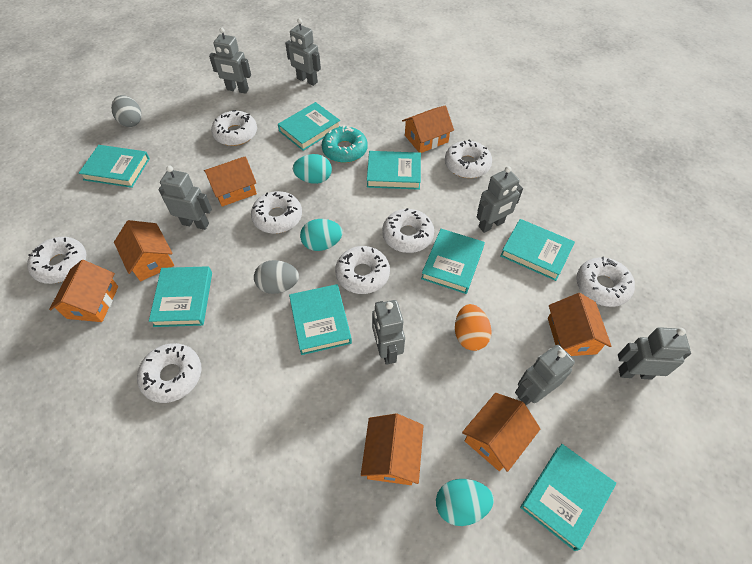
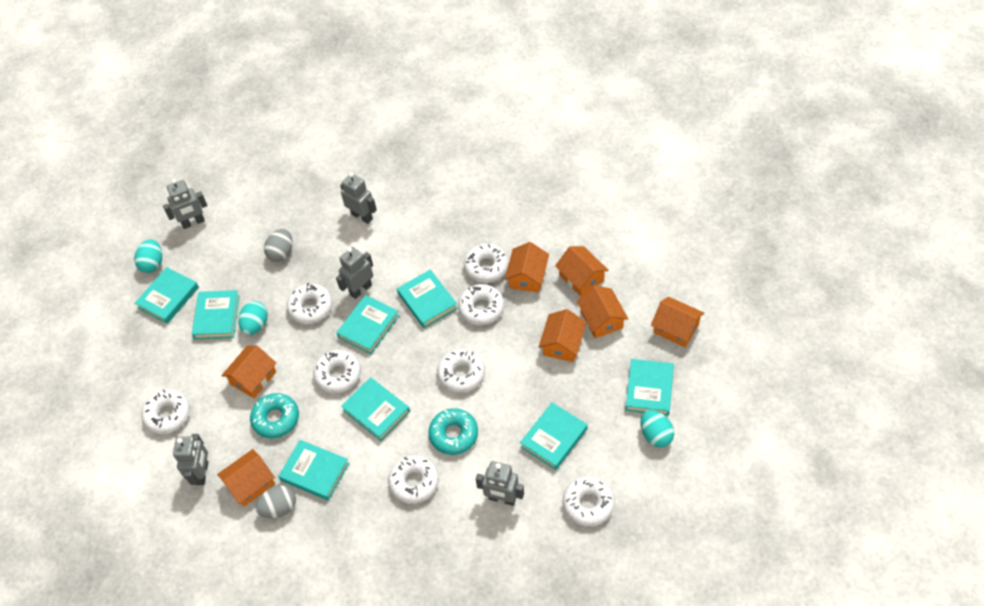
grey robot: [159,166,212,230] [209,28,251,94] [285,18,321,86] [372,300,405,365] [477,166,523,233] [515,345,575,405] [618,327,691,380] = 7 -> [163,179,207,229] [173,434,208,485] [336,247,373,299] [340,173,377,224] [476,461,524,506] = 5
orange egg: [455,304,492,351] = 1 -> none = 0
turquoise donut: [322,125,368,163] = 1 -> [250,393,299,439] [428,408,478,455] = 2

